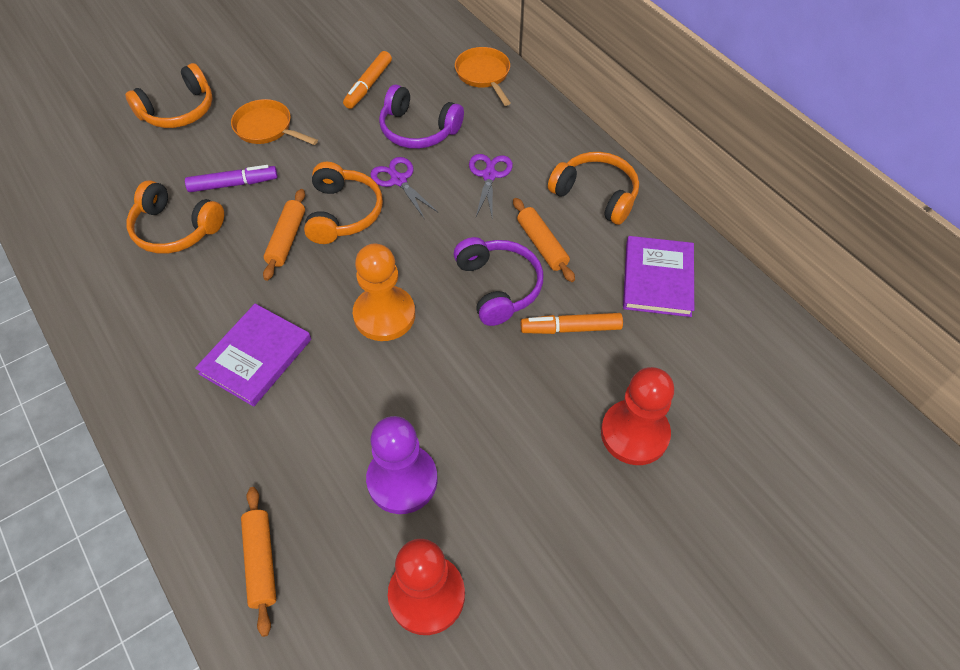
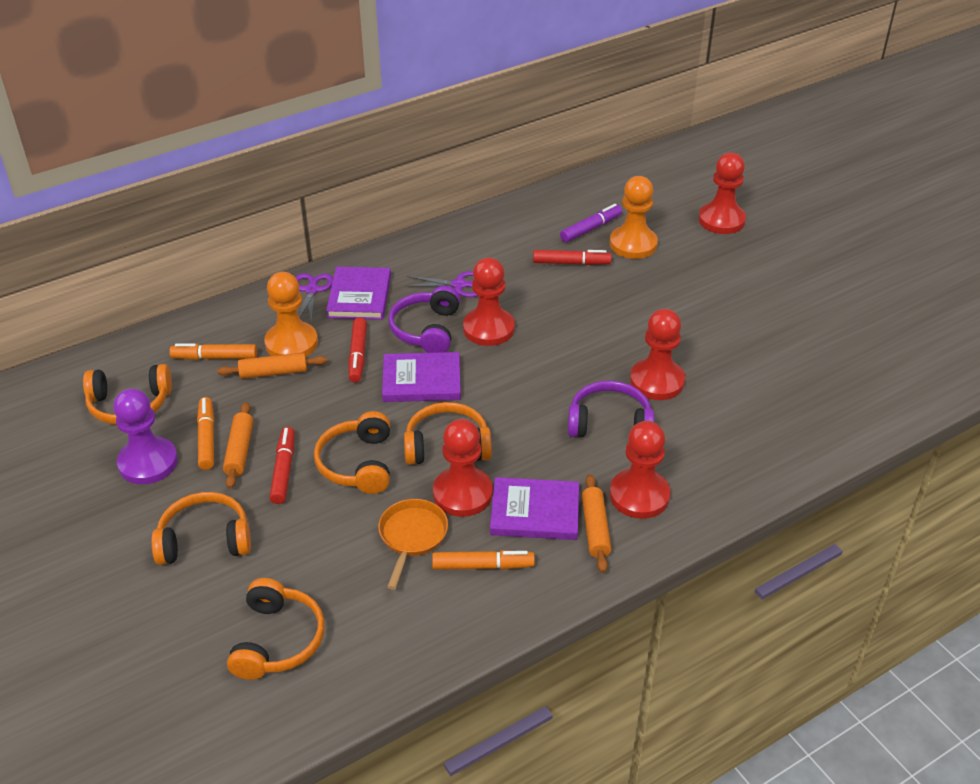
orange headphones: [125,63,213,128] [126,180,224,254] [304,162,383,244] [548,152,639,225] = 4 -> [83,364,172,425] [151,492,251,565] [227,578,325,680] [314,411,390,494] [404,402,492,465] = 5
orange marker: [343,51,392,109] [521,313,623,334] = 2 -> [169,343,257,360] [197,397,214,470] [432,550,535,570] = 3
orange pan: [231,99,318,145] [455,47,511,106] = 2 -> [378,499,448,590] = 1
orange pawn: [353,243,415,341] = 1 -> [264,272,318,357] [610,176,658,259] = 2
purple book: [195,304,311,407] [623,236,694,317] = 2 -> [326,267,391,320] [382,352,461,402] [490,477,579,540] = 3
red marker: none = 0 -> [269,427,295,504] [348,318,367,382] [533,250,612,265] = 3
red pawn: [388,539,465,635] [601,367,674,465] = 2 -> [433,419,493,517] [463,258,515,346] [610,421,670,519] [630,309,685,400] [698,153,746,234] = 5

